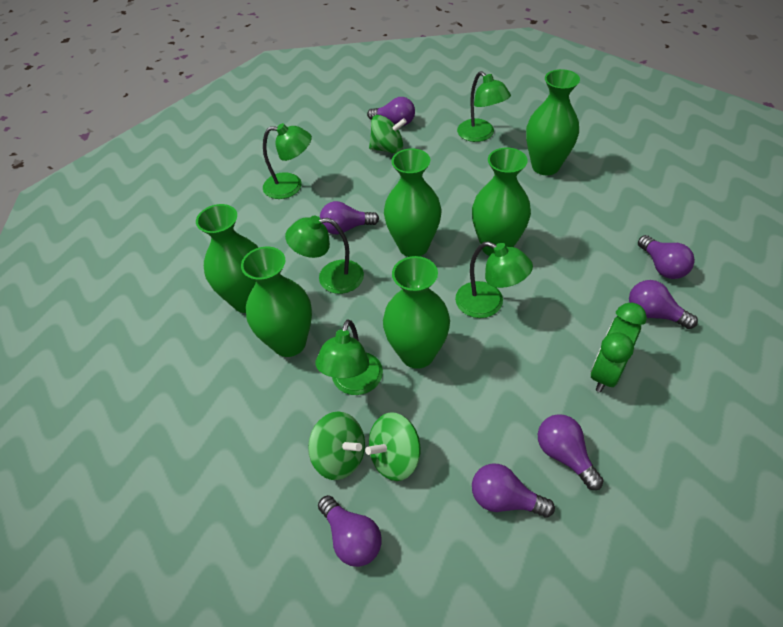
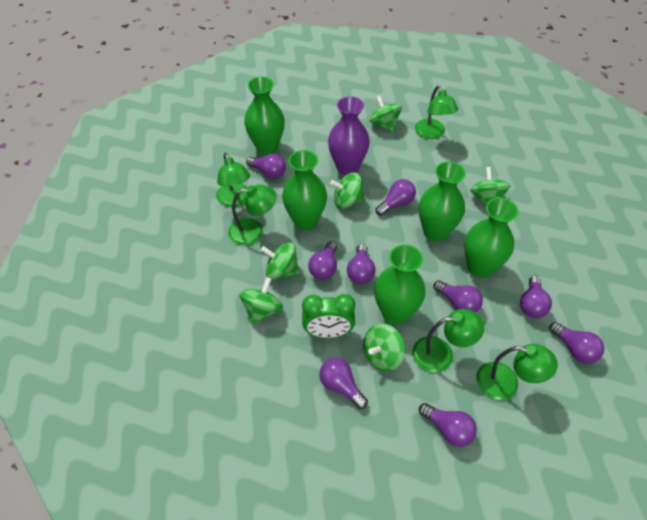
green spinning top: [308,411,365,480] [365,412,421,481] [369,115,407,154] = 3 -> [240,277,283,325] [261,242,299,280] [330,172,364,209] [363,324,405,371] [369,95,402,133] [470,167,511,205] = 6
green vase: [196,204,259,313] [241,247,312,357] [383,256,450,369] [384,148,442,257] [472,148,531,256] [526,69,580,175] = 6 -> [244,77,285,155] [282,150,327,230] [374,244,425,325] [419,161,466,242] [464,198,519,278] = 5
purple light bulb: [318,495,382,567] [320,201,379,234] [367,97,415,126] [472,463,555,518] [538,414,604,490] [629,280,698,329] [638,235,695,279] = 7 -> [246,154,286,179] [308,241,337,280] [319,358,368,409] [347,244,376,284] [376,179,416,216] [419,403,477,447] [433,280,483,313] [520,276,552,318] [549,322,604,363] = 9
purple vase: none = 0 -> [328,96,370,175] = 1

